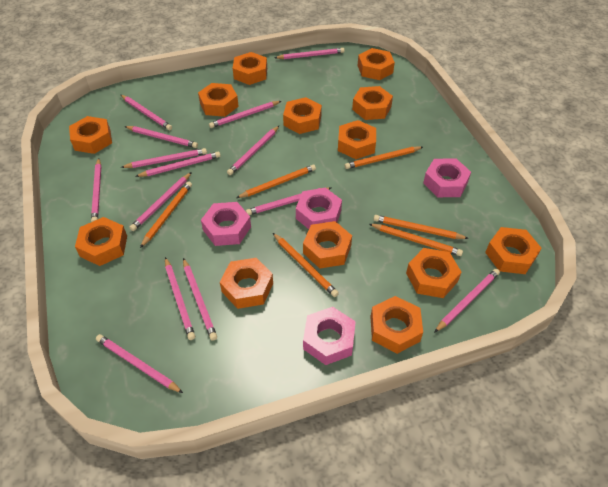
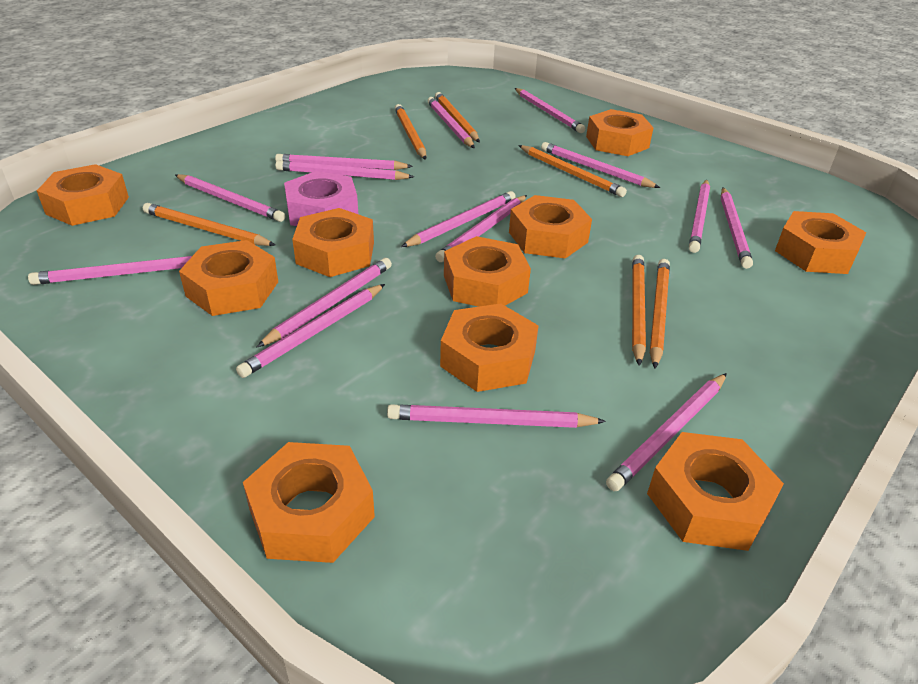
orange nut: [69,116,112,154] [75,217,127,266] [198,83,239,117] [220,258,273,309] [233,52,267,85] [283,97,322,134] [303,221,352,269] [338,120,376,159] [352,86,393,120] [357,48,395,80] [371,296,423,354] [406,248,462,298] [485,227,542,274] = 13 -> [37,164,129,226] [179,240,278,316] [243,442,375,563] [292,208,374,277] [440,303,539,392] [444,236,531,307] [509,195,592,259] [586,109,654,156] [647,432,784,551] [775,211,867,274] = 10
pink nut: [201,202,251,246] [296,188,342,229] [303,307,356,365] [423,158,471,197] = 4 -> [284,171,358,226] = 1
pink pencil: [91,158,101,222] [96,334,183,393] [121,95,172,130] [121,148,207,168] [124,126,198,148] [129,172,192,231] [135,152,221,177] [165,257,195,340] [183,258,217,341] [209,101,281,128] [227,126,279,175] [246,187,331,215] [275,48,345,59] [434,269,500,333] = 14 -> [28,256,192,285] [175,174,285,222] [236,284,385,378] [257,258,392,347] [275,154,413,170] [275,160,414,180] [387,404,606,428] [401,191,516,247] [427,97,475,148] [435,195,527,262] [515,88,585,133] [541,142,660,188] [606,373,727,491] [689,180,710,253] [721,188,753,269] = 15

